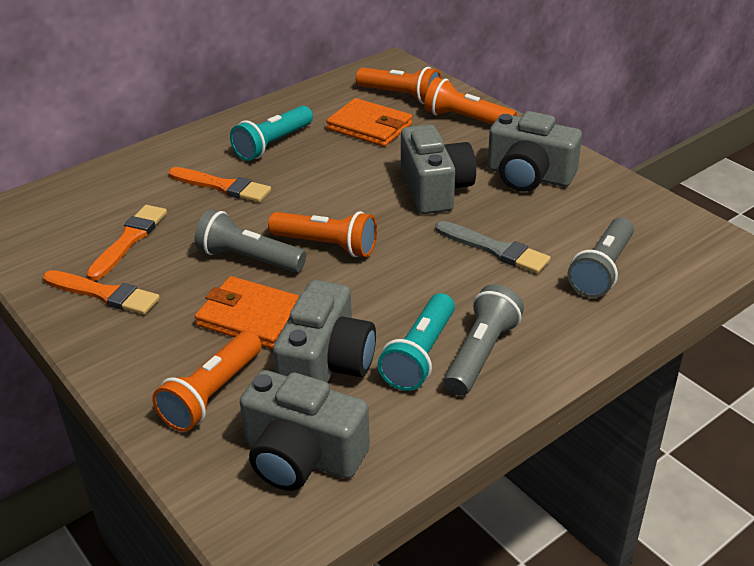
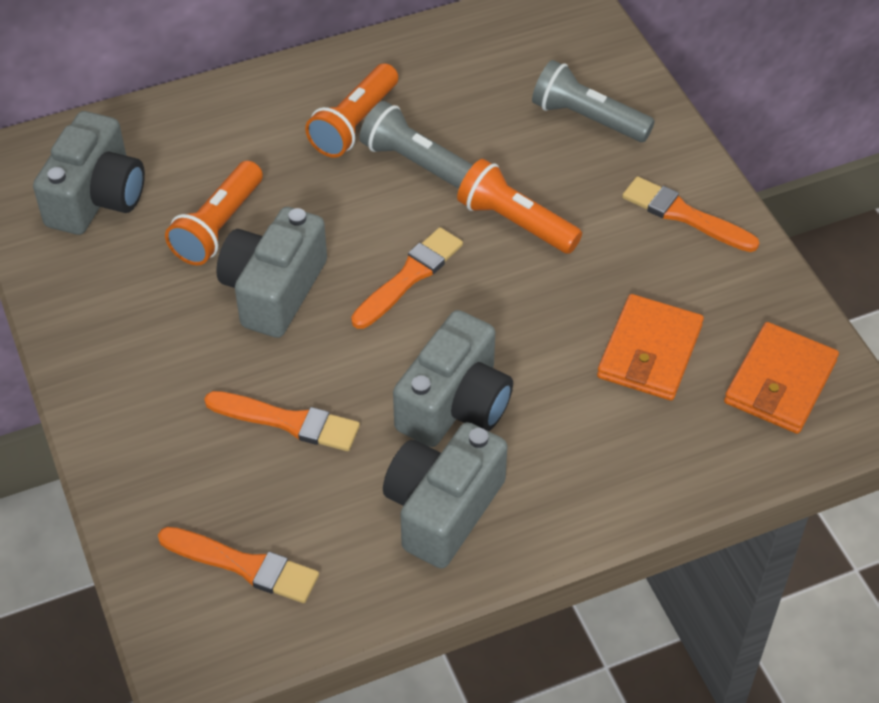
grey brush: [435,221,551,274] = 1 -> none = 0
grey flashlight: [195,209,306,273] [444,284,524,396] [568,218,634,298] = 3 -> [359,101,473,189] [532,60,655,142] = 2
orange brush: [43,270,160,315] [86,205,167,281] [169,167,271,202] = 3 -> [158,527,319,603] [204,391,360,451] [351,227,463,329] [622,176,759,252] = 4
orange flashlight: [152,331,262,432] [268,211,377,257] [356,67,442,104] [424,77,517,125] = 4 -> [165,161,263,266] [305,63,398,158] [457,159,582,254] = 3
turquoise flashlight: [230,105,313,161] [378,293,455,391] = 2 -> none = 0

